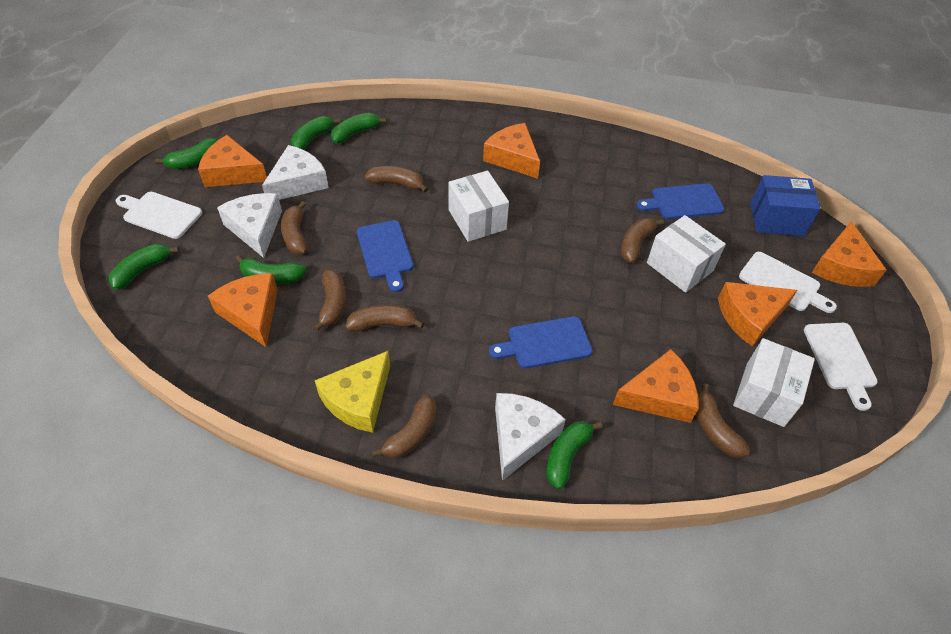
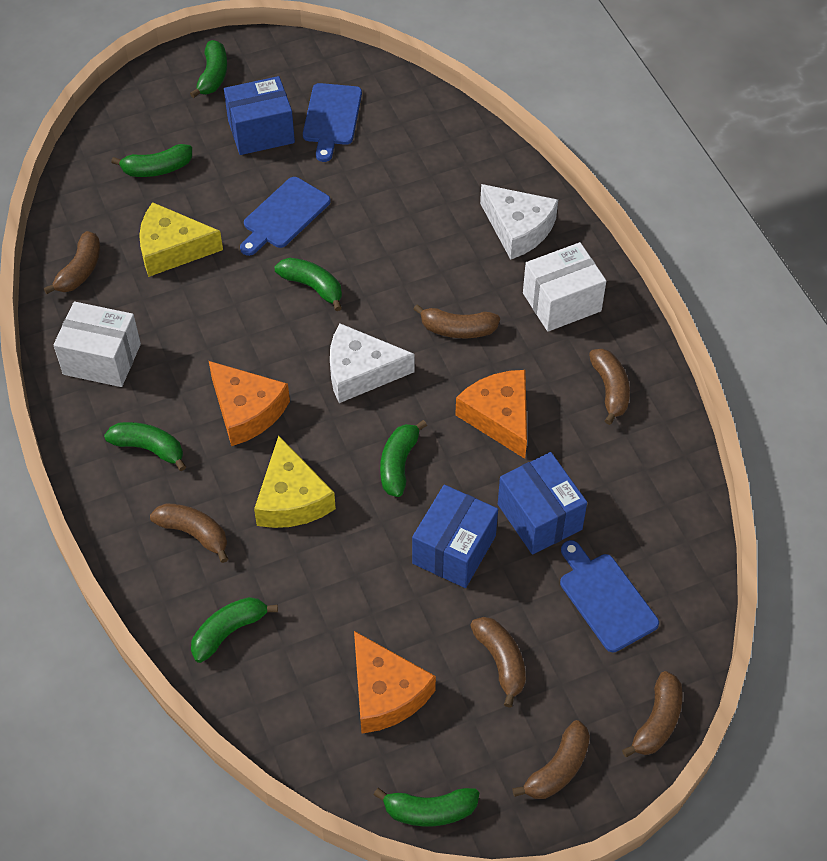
blue box: [750,175,821,236] = 1 -> [224,76,295,155] [412,485,498,588] [498,452,587,555] = 3
green banana: [109,244,179,290] [155,138,218,169] [235,255,306,284] [291,116,341,150] [331,113,387,143] [546,421,602,489] = 6 -> [104,422,186,471] [111,144,192,177] [190,40,227,98] [191,597,278,663] [275,258,342,311] [374,788,479,826] [380,420,427,497] = 7
orange cheese: [198,135,267,187] [208,273,278,347] [483,123,540,179] [613,349,699,423] [718,282,797,347] [812,221,887,287] = 6 -> [209,361,290,446] [354,631,436,734] [455,370,527,459] = 3
white box: [449,171,509,242] [647,215,726,293] [733,338,815,427] = 3 -> [54,302,141,387] [523,242,606,332] = 2
white cheese: [217,193,282,258] [262,145,329,200] [495,393,566,481] = 3 -> [330,323,415,403] [480,184,558,260] = 2
white cutting board: [116,192,202,239] [739,252,837,313] [804,323,878,411] = 3 -> none = 0
yellow cheese: [315,351,390,433] = 1 -> [139,202,223,277] [254,436,336,528] = 2

